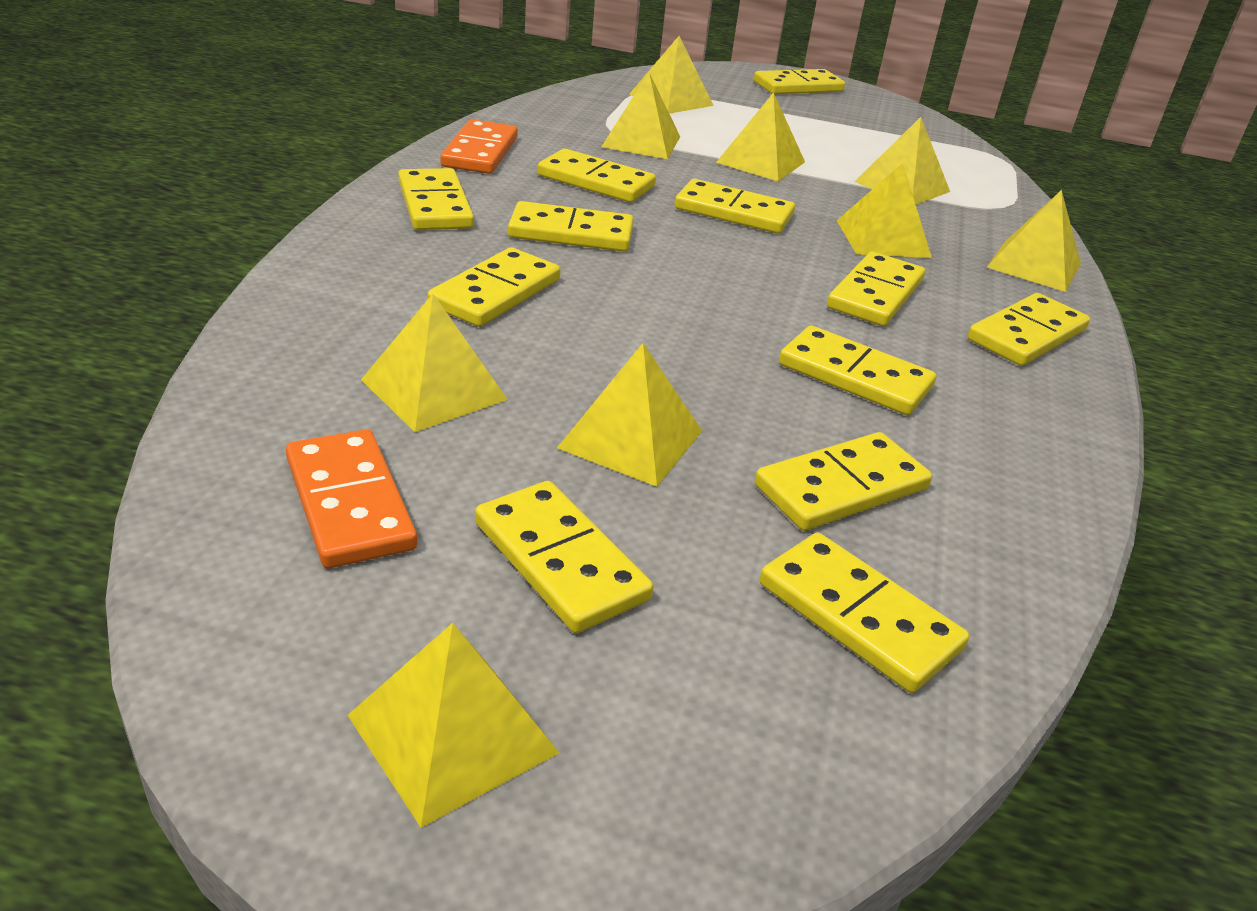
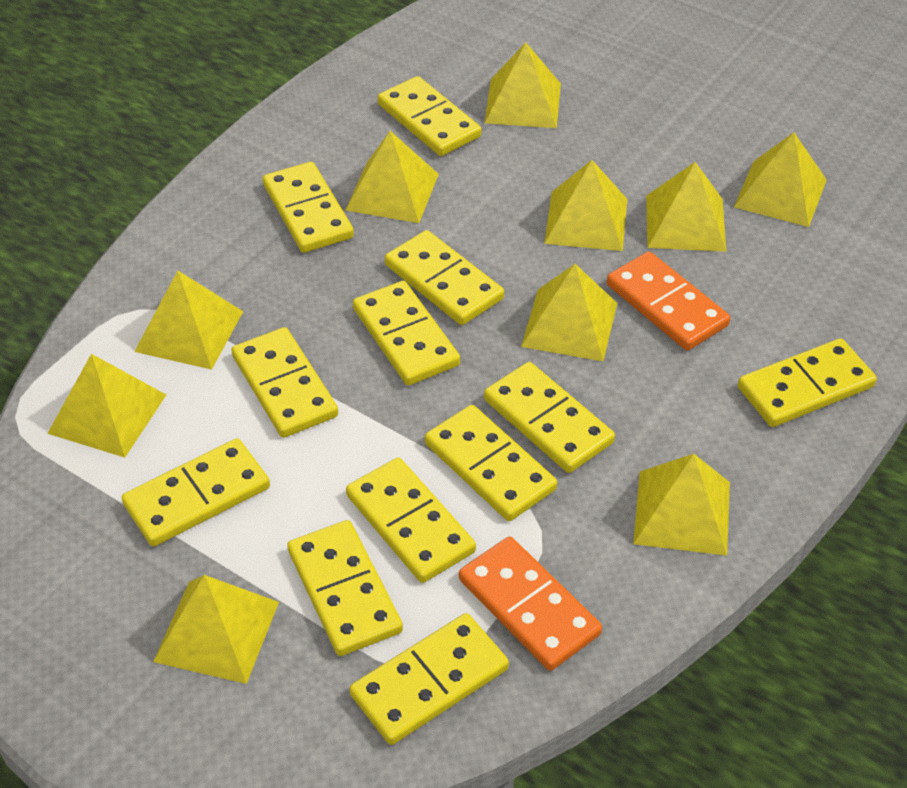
yellow pyramid: [347,623,559,828] [361,294,508,432] [557,343,702,487] [601,73,680,159] [629,36,714,114] [716,92,805,182] [837,163,932,258] [854,117,950,205] [987,190,1081,292] = 9 -> [47,354,166,458] [134,271,243,370] [153,575,279,684] [346,131,439,223] [485,42,561,128] [521,264,617,361] [544,160,627,251] [633,454,730,556] [646,162,726,252] [734,132,827,227] = 10

